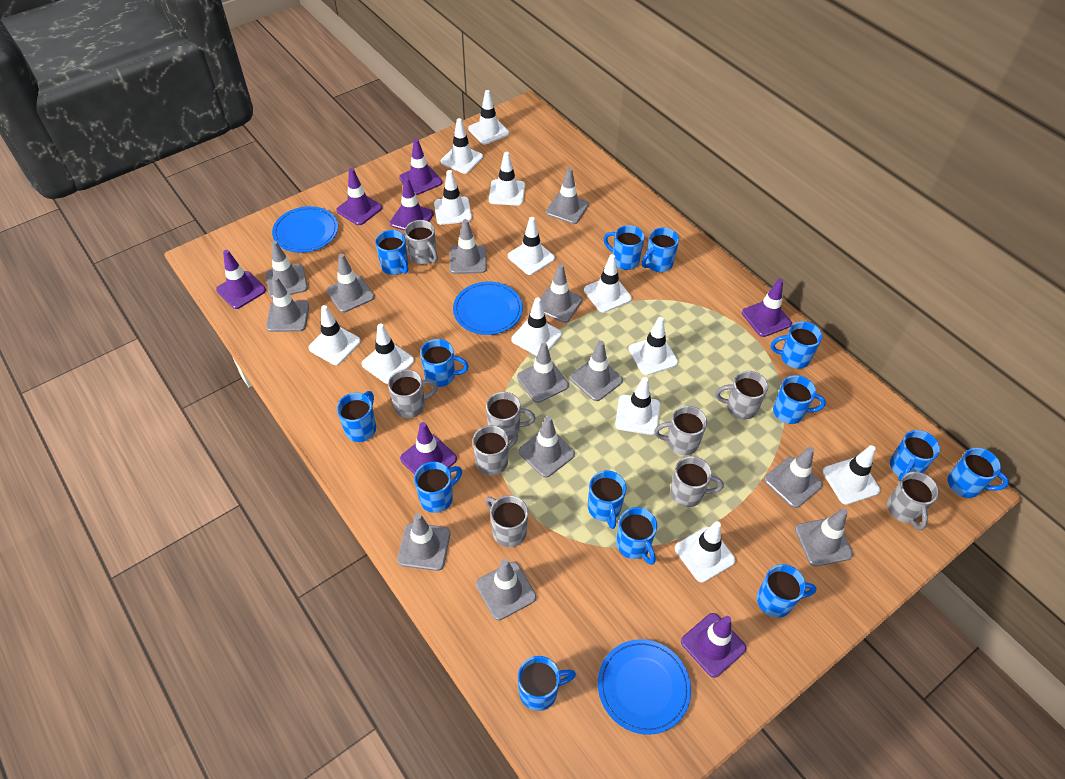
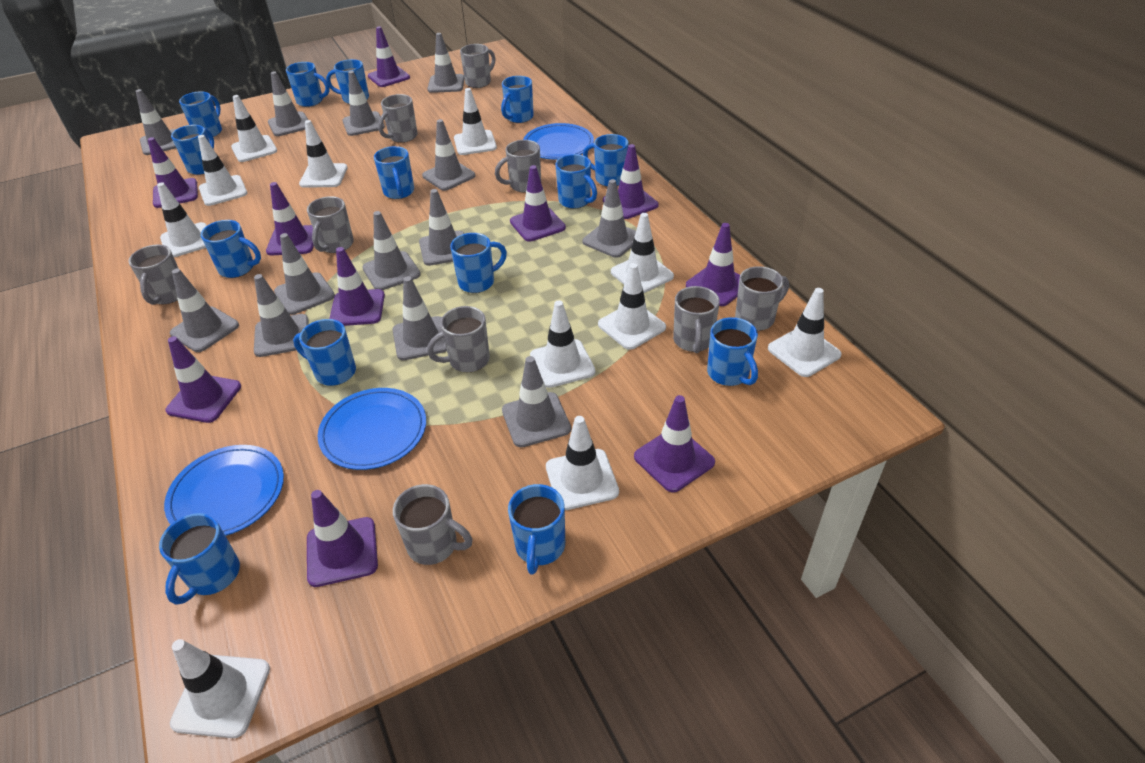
purple traffic cone: [216,250,266,309] [336,168,382,225] [390,178,434,231] [399,139,442,195] [400,422,457,475] [681,613,746,678] [742,279,792,337] = 7 -> [148,137,198,208] [165,336,241,423] [266,182,314,255] [307,490,378,587] [329,247,385,326] [368,26,410,87] [510,165,566,242] [603,144,659,219] [634,395,715,492] [686,223,740,306] = 10
white traffic cone: [308,305,361,365] [361,323,414,384] [434,170,472,225] [441,118,483,174] [468,90,509,145] [489,152,525,206] [508,217,555,275] [511,297,562,356] [584,254,632,313] [615,377,660,435] [628,317,678,375] [675,521,735,583] [823,445,880,505] = 13 -> [157,182,207,257] [170,639,270,738] [198,135,247,206] [231,95,277,162] [299,120,347,188] [454,88,497,155] [530,300,595,388] [546,416,619,510] [598,263,666,350] [611,213,674,293] [768,288,842,377] = 11

